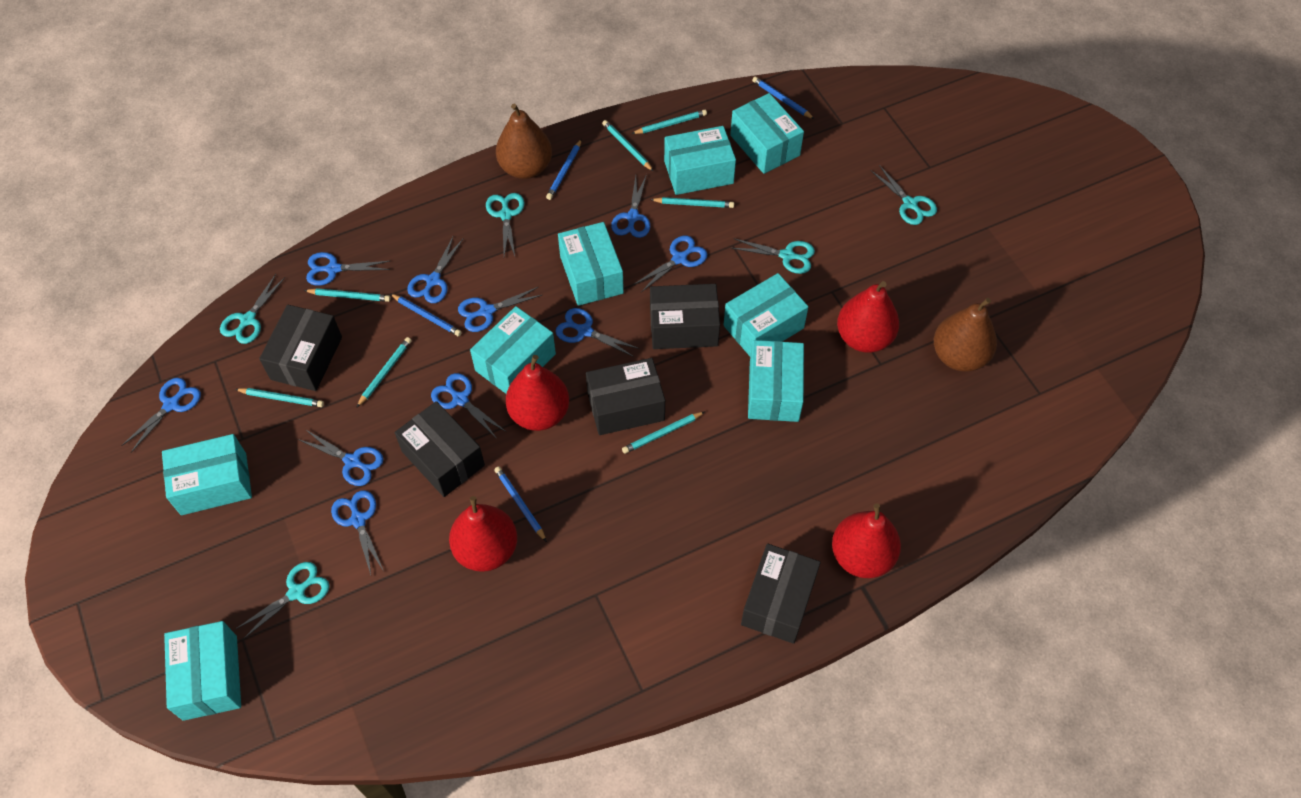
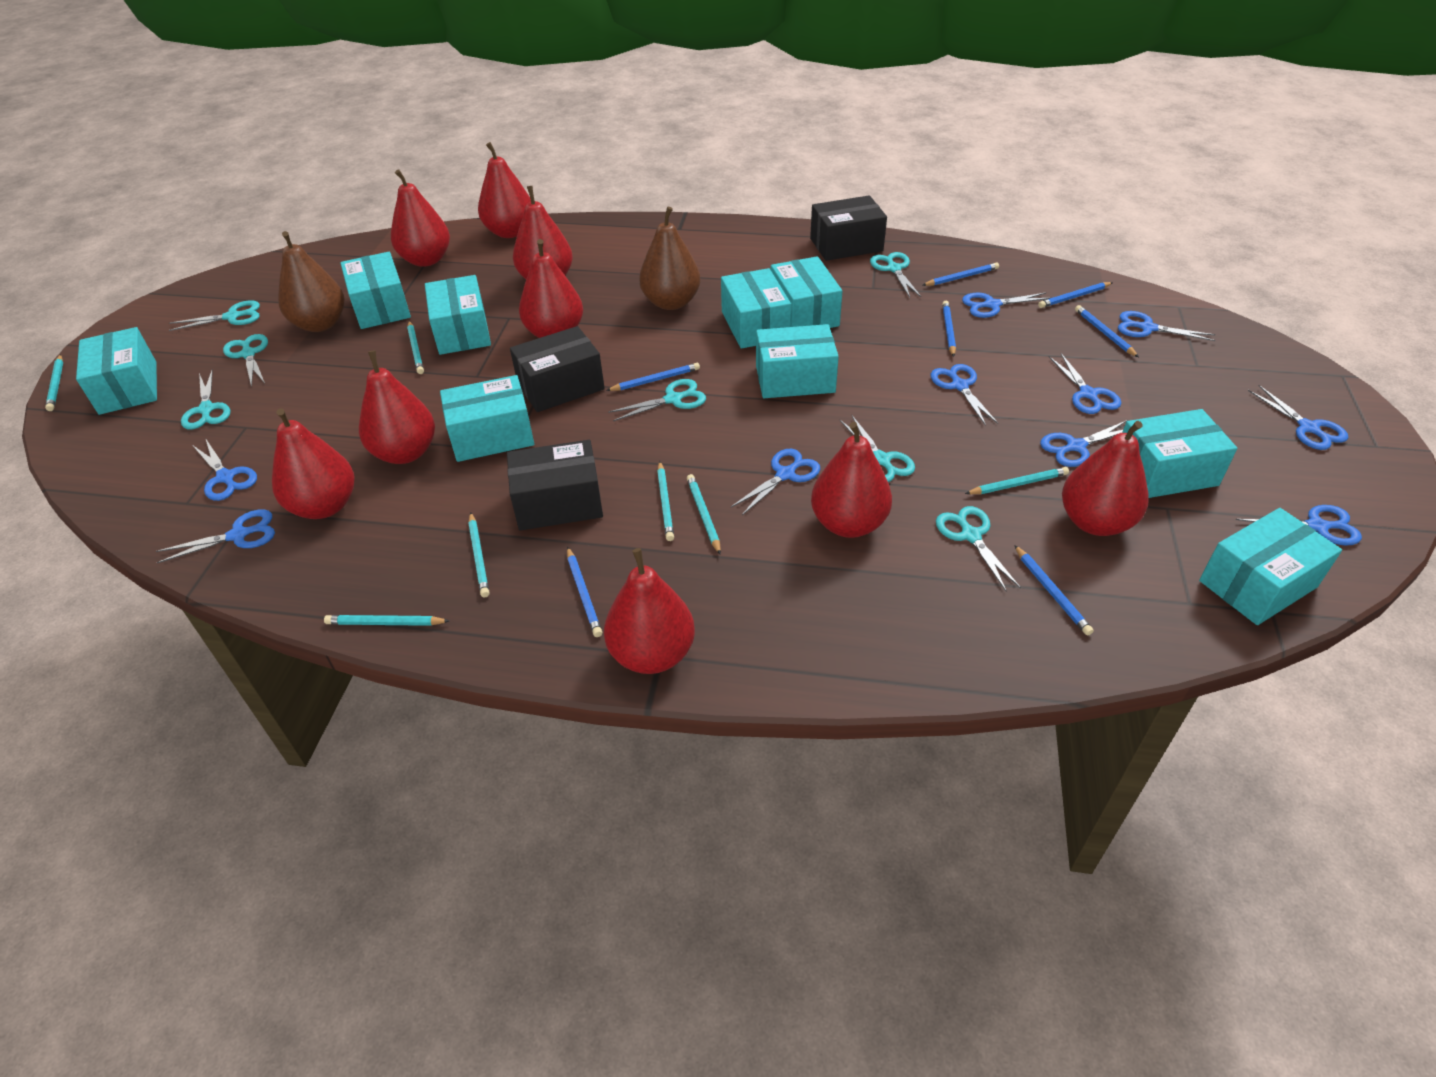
black box: [259,305,342,391] [395,401,485,497] [586,358,665,435] [650,284,720,349] [741,544,821,644] = 5 -> [507,440,603,531] [510,326,605,412] [810,195,887,261] = 3
blue pencil: [391,294,462,336] [494,466,547,542] [546,139,582,200] [752,77,814,119] = 4 -> [567,547,602,637] [606,363,700,391] [923,262,999,286] [942,301,956,357] [1014,545,1094,636] [1038,282,1113,308] [1075,305,1139,357] = 7
red pear: [449,496,517,572] [506,355,569,431] [832,504,901,578] [837,281,899,353] = 4 -> [272,409,355,519] [359,350,435,464] [391,169,450,267] [478,142,531,238] [513,186,573,279] [519,239,583,338] [604,548,695,674] [811,422,892,538] [1062,421,1149,536] = 9
turquoise box: [162,434,252,515] [164,621,241,721] [470,306,556,394] [558,222,624,306] [664,126,736,195] [723,273,808,356] [730,93,804,174] [748,340,804,422] = 8 -> [76,327,157,415] [340,252,411,329] [425,275,491,355] [440,375,534,462] [721,268,791,349] [756,324,839,398] [771,256,842,328] [1122,409,1237,498] [1199,508,1342,625] = 9
turquoise scissors: [220,274,285,344] [236,562,329,639] [486,193,524,256] [731,238,815,274] [871,165,937,225] = 5 -> [169,300,260,331] [181,370,231,429] [223,334,268,387] [608,379,706,421] [839,416,915,482] [870,252,921,297] [936,506,1021,591] = 7

